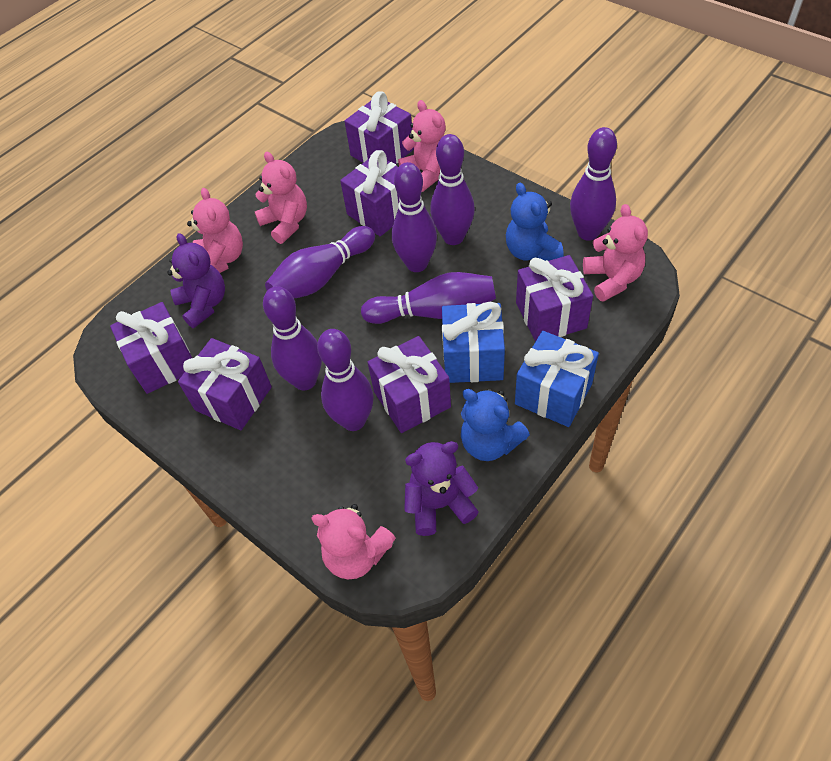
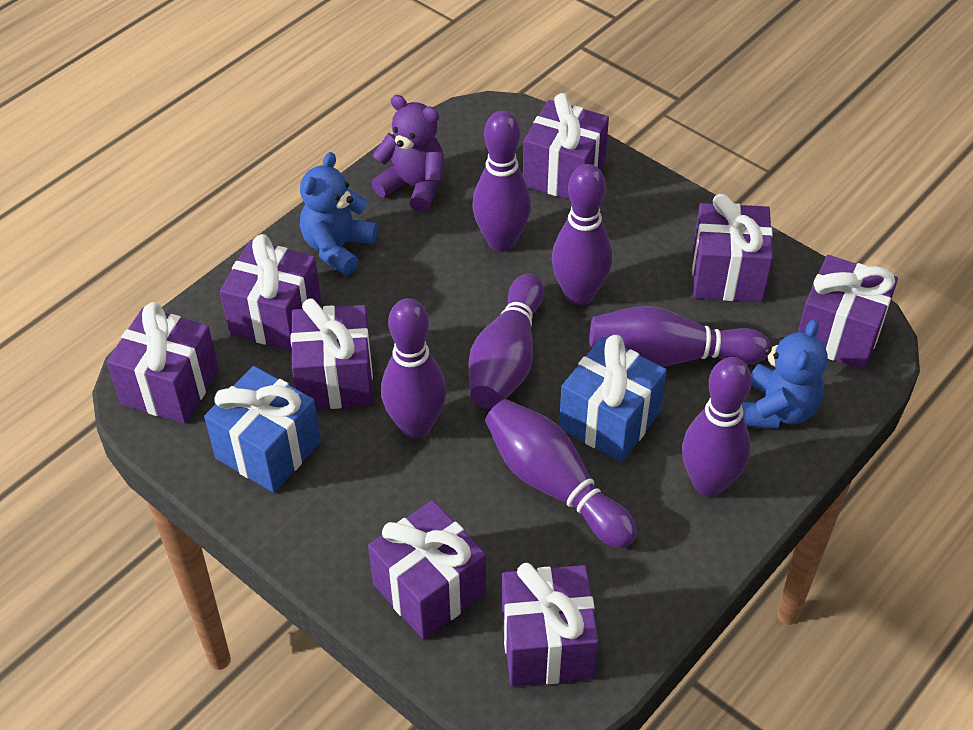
pink teddy bear: [187,188,243,273] [255,152,307,244] [311,504,396,579] [398,100,446,192] [583,204,648,302] = 5 -> none = 0
purple gift: [110,302,192,394] [178,338,272,430] [340,150,400,236] [345,91,414,164] [368,336,451,433] [516,255,593,342] = 6 -> [107,302,219,424] [220,234,321,351] [291,298,373,409] [368,500,486,640] [502,563,599,687] [523,93,609,200] [692,194,773,302] [798,255,898,370] = 8
purple teddy bear: [167,233,225,328] [404,441,479,536] = 2 -> [371,95,444,212] = 1

